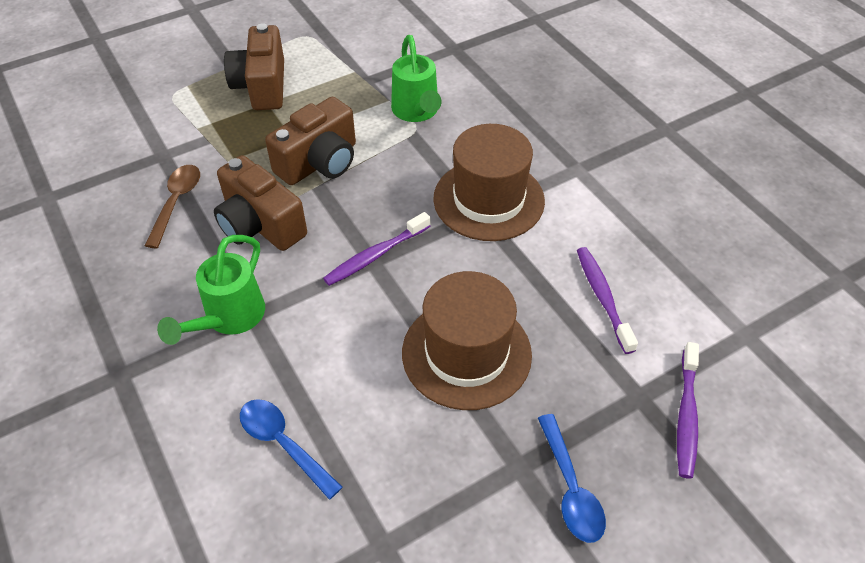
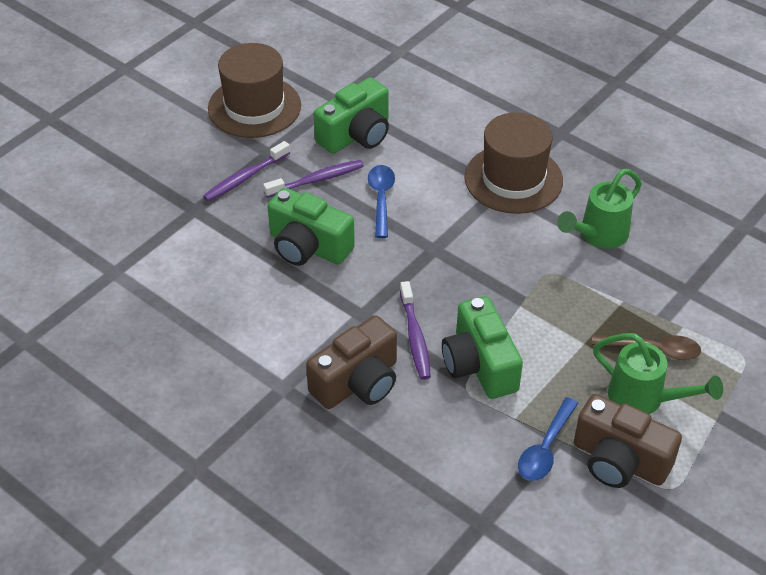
brown camera: [214,155,307,251] [224,23,284,110] [265,97,356,185] = 3 -> [306,316,397,409] [574,394,682,488] = 2
green camera: none = 0 -> [267,188,355,266] [314,77,389,154] [442,296,523,399] = 3

